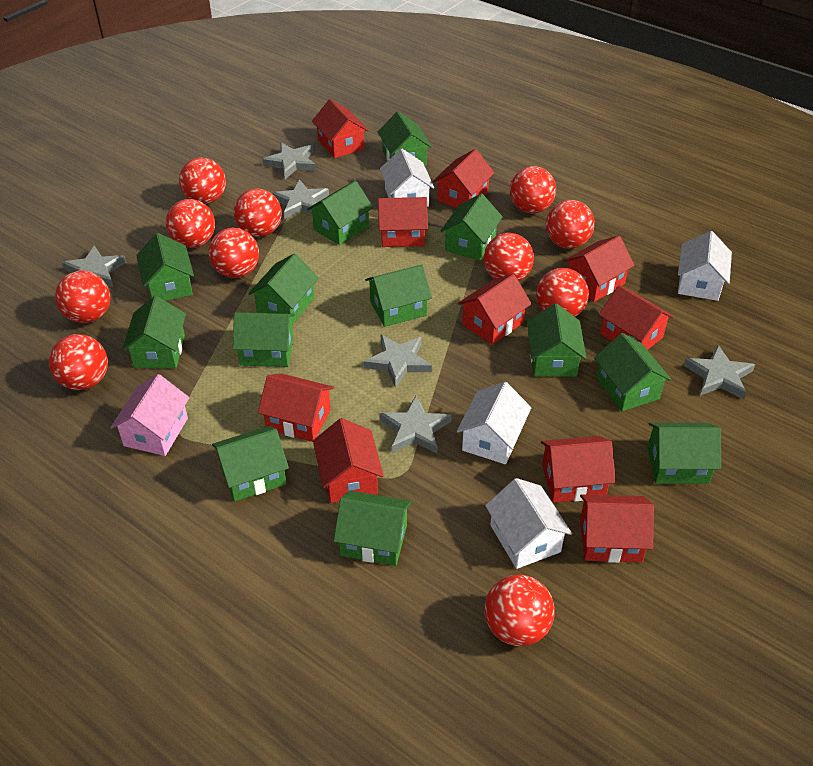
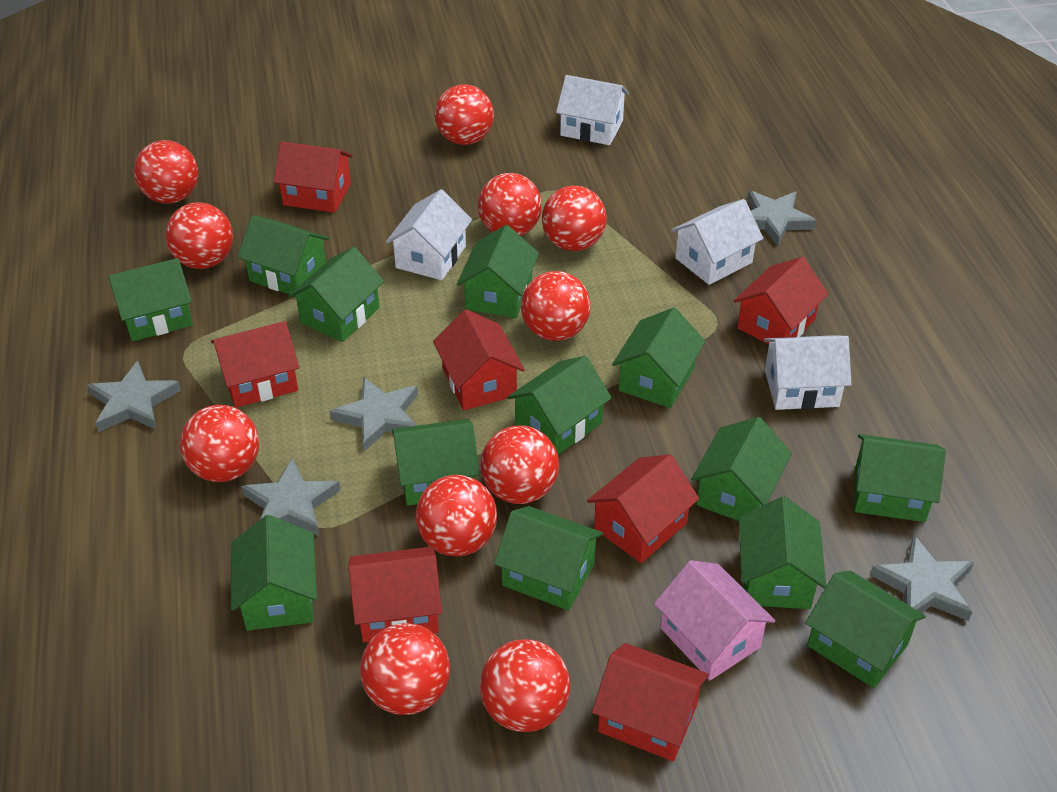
grey star: [62,246,126,287] [262,142,316,179] [272,179,329,219] [363,335,432,388] [379,396,452,454] [683,345,755,399] = 6 -> [87,361,181,432] [241,458,341,536] [330,377,418,452] [747,191,817,246] [870,535,974,621] = 5
red house: [258,374,334,442] [312,99,368,158] [313,418,384,503] [378,197,428,247] [433,149,494,208] [458,274,532,345] [541,436,616,503] [563,236,635,302] [580,494,654,563] [599,285,674,350] = 10 -> [211,321,299,408] [273,142,353,213] [348,546,442,642] [433,309,525,410] [587,454,699,563] [592,643,709,761] [734,257,828,344] = 7

